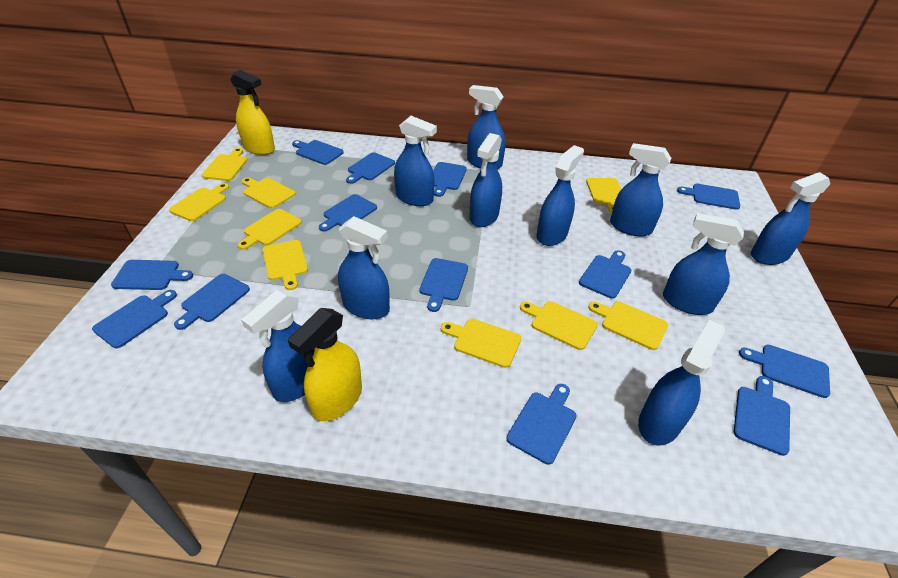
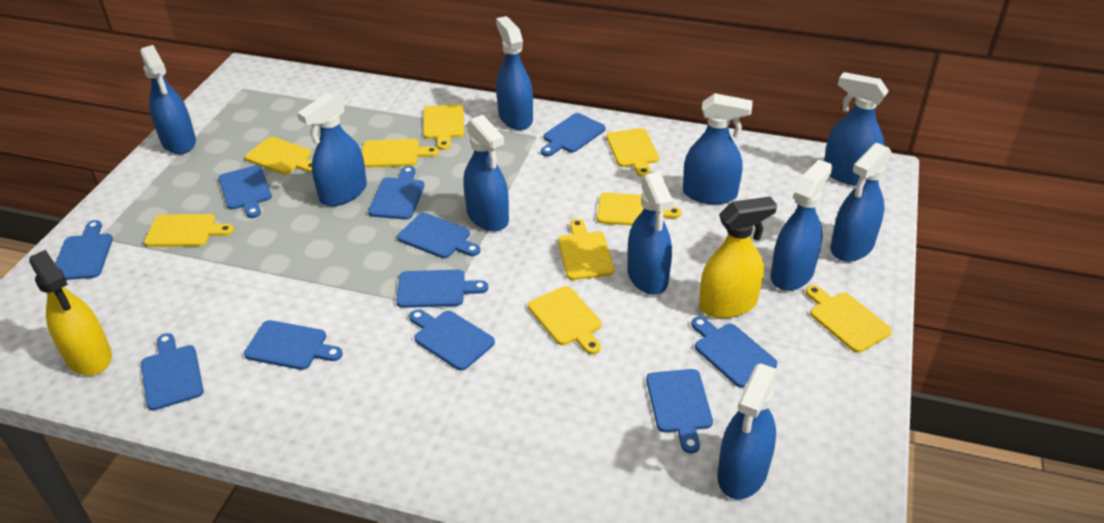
blue cutting board: [92,290,177,348] [111,260,193,290] [174,274,250,330] [292,140,344,165] [319,194,377,232] [346,152,395,184] [419,258,468,312] [433,162,467,197] [506,384,576,465] [579,250,631,299] [677,184,740,210] [734,376,790,456] [739,345,830,398] = 13 -> [55,220,113,280] [141,333,204,410] [218,165,272,218] [244,320,343,370] [368,166,424,220] [396,270,488,308] [397,213,480,258] [409,309,495,371] [541,113,606,156] [646,369,713,454] [691,317,777,388] = 11

